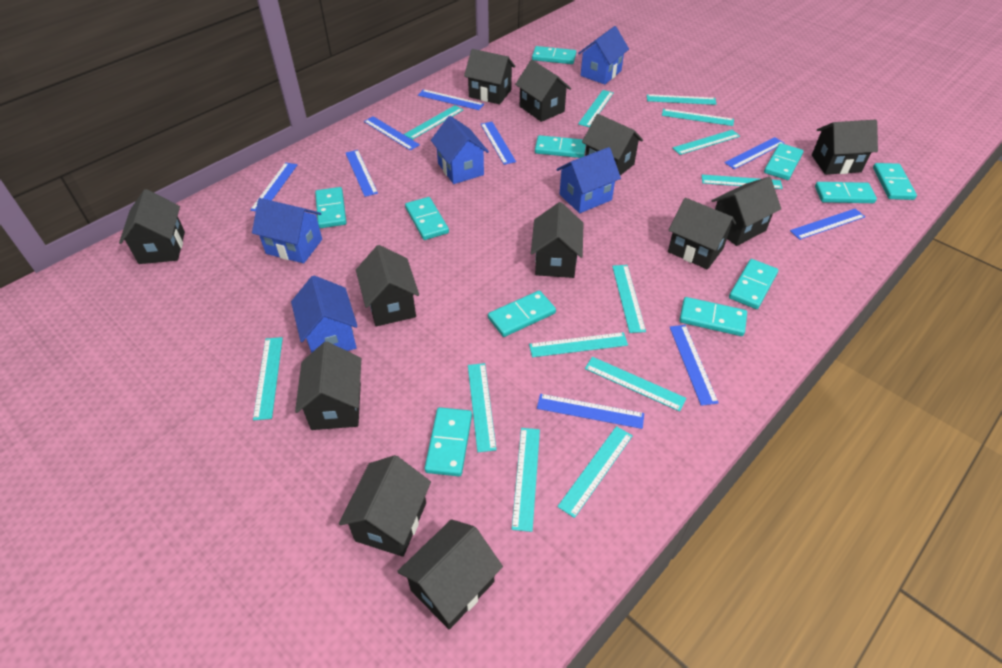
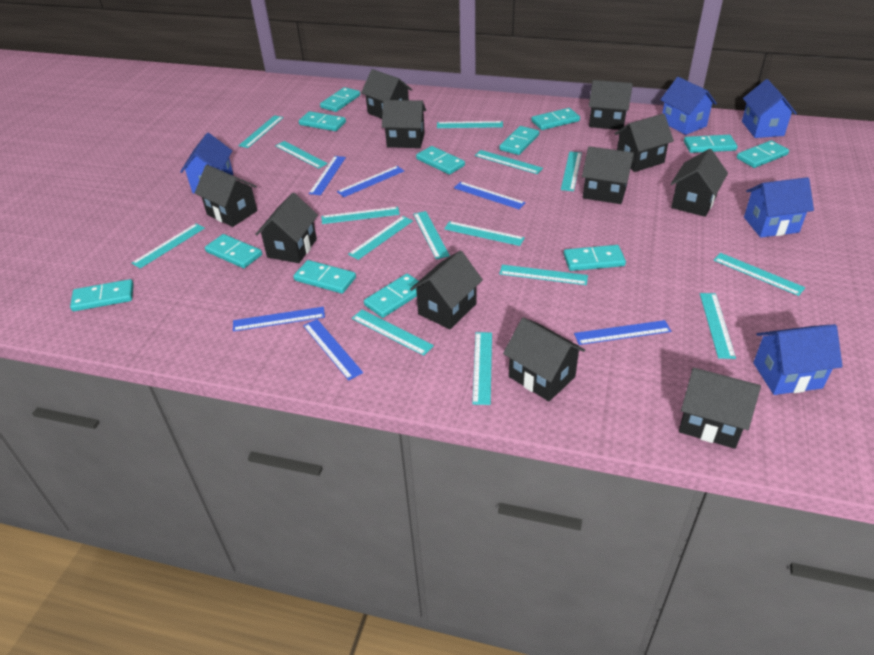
black house: [119,189,185,264] [295,342,361,430] [339,455,431,557] [356,245,419,326] [397,519,503,630] [464,49,515,104] [515,60,571,122] [531,202,584,278] [582,114,643,176] [668,198,736,270] [711,177,781,246] [812,120,878,175] = 12 -> [195,165,257,227] [255,193,318,263] [361,69,412,119] [382,100,426,148] [410,251,483,329] [503,317,585,401] [582,146,634,204] [589,80,633,130] [615,113,674,172] [671,149,728,217] [679,367,761,449] = 11
blue ruler: [250,162,297,211] [346,150,378,197] [364,116,420,151] [418,89,484,110] [481,122,516,165] [537,394,644,429] [670,325,719,406] [724,137,785,169] [790,208,865,240] = 9 -> [233,307,325,332] [303,319,363,380] [309,156,346,195] [337,166,404,197] [454,182,526,209] [574,320,671,345] = 6
turquoise domino: [315,187,347,228] [405,197,449,240] [425,407,472,476] [488,290,556,337] [532,46,576,64] [535,135,586,158] [679,297,747,336] [729,259,778,309] [764,143,803,180] [815,182,877,203] [873,163,917,200] = 11 -> [70,279,134,311] [205,234,262,268] [293,260,356,294] [299,111,346,131] [320,87,360,112] [364,274,418,318] [416,146,465,175] [499,126,539,155] [532,108,580,130] [564,245,626,271] [684,135,738,153] [737,140,789,168] = 12
turquoise ruler: [253,337,283,420] [404,105,463,140] [468,363,497,452] [512,428,540,532] [529,332,628,357] [557,426,633,518] [578,90,614,127] [585,357,686,412] [612,265,646,333] [647,94,717,105] [662,109,734,126] [673,130,740,155] [701,175,783,189] = 13 -> [132,223,205,268] [238,115,284,148] [275,141,328,169] [321,207,400,224] [348,216,413,260] [352,310,434,356] [413,211,450,259] [437,121,503,128] [444,221,525,246] [472,332,492,405] [475,150,543,174] [499,265,588,285] [561,152,582,191] [700,293,736,359] [714,253,805,296] = 15

